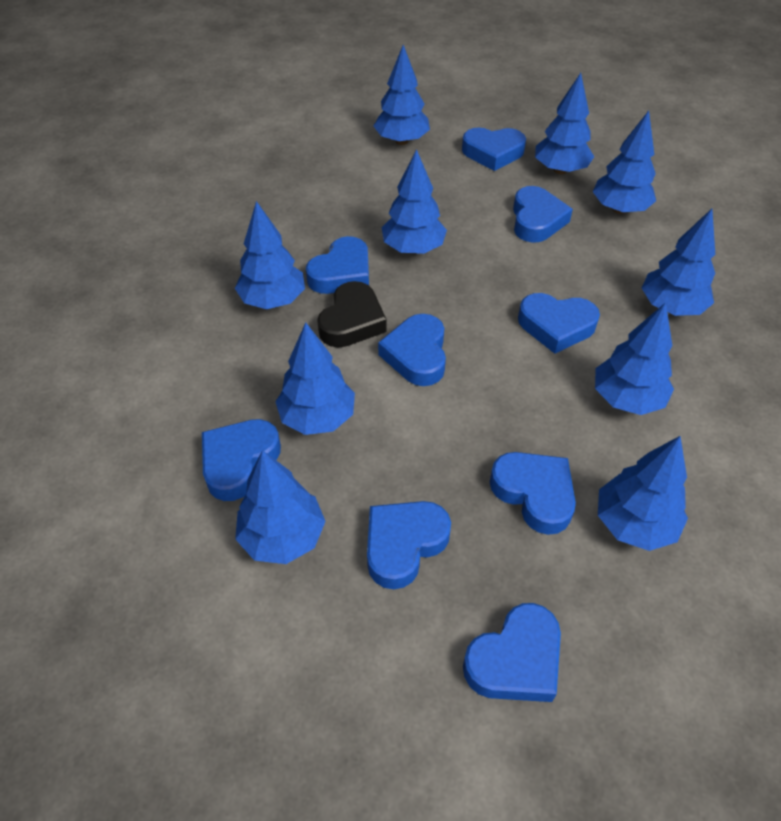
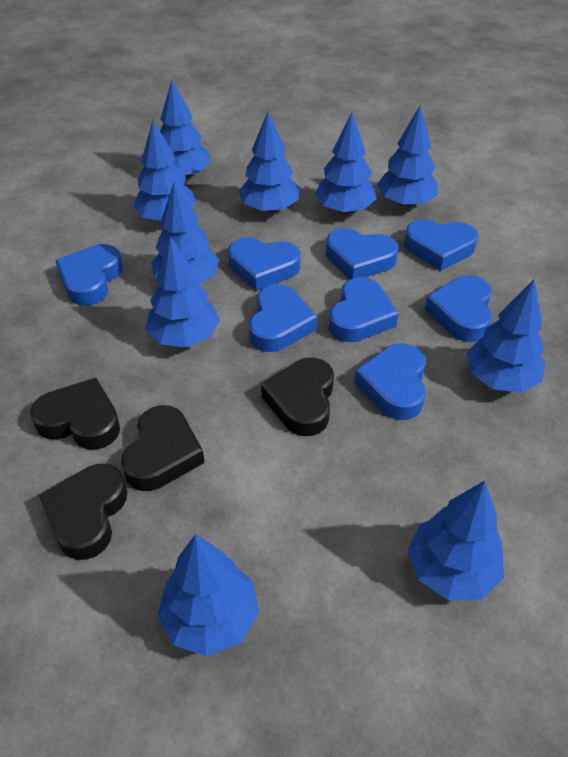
black heart: [317,281,387,348] = 1 -> [30,378,120,450] [38,464,127,560] [121,405,205,491] [261,357,334,436] = 4
blue heart: [202,419,281,501] [306,236,369,294] [367,501,451,589] [378,314,446,386] [462,128,526,171] [463,603,561,702] [490,452,576,535] [513,186,573,243] [518,293,600,354] = 9 -> [55,244,123,306] [228,237,300,291] [249,285,317,352] [326,228,398,279] [329,277,399,342] [354,343,426,420] [404,219,478,271] [425,275,492,342] = 8

